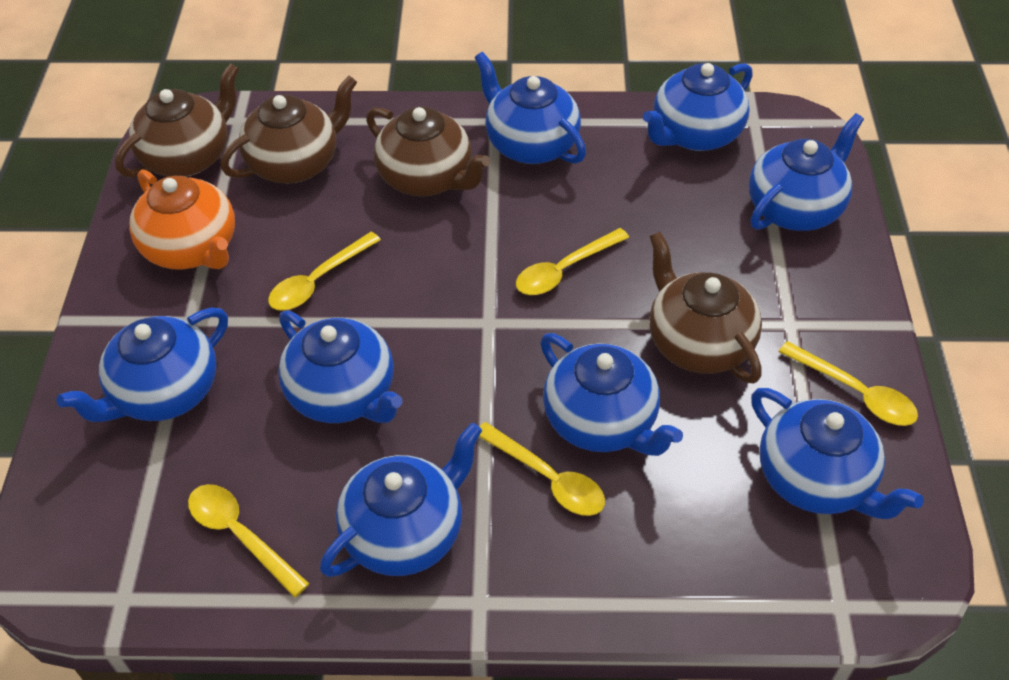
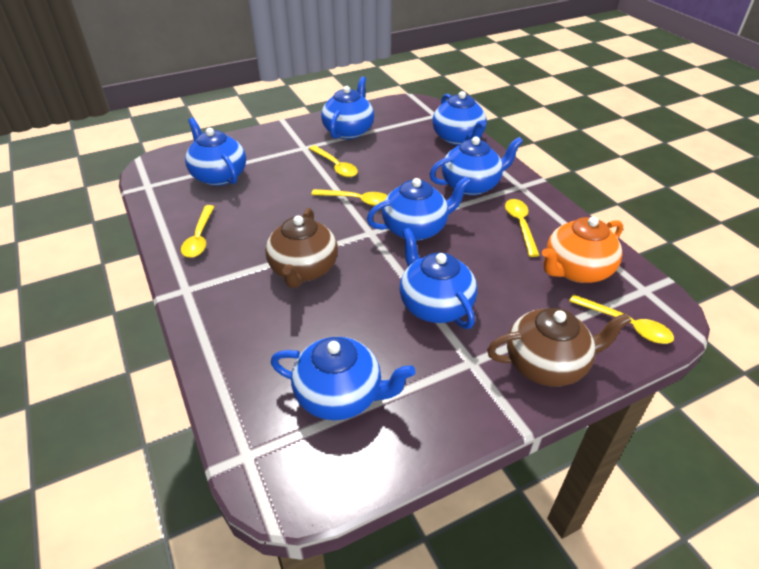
blue teapot: [57,308,228,422] [278,310,403,423] [320,423,482,577] [474,52,586,164] [540,333,683,456] [643,63,753,151] [749,113,864,231] [751,388,924,519] = 8 -> [185,118,246,186] [271,337,415,420] [321,76,374,139] [367,176,471,241] [400,228,477,329] [429,137,523,196] [432,91,487,145] = 7
brown teapot: [115,63,239,178] [220,76,357,184] [366,107,490,196] [649,232,762,383] = 4 -> [265,208,338,288] [487,308,631,387] = 2

